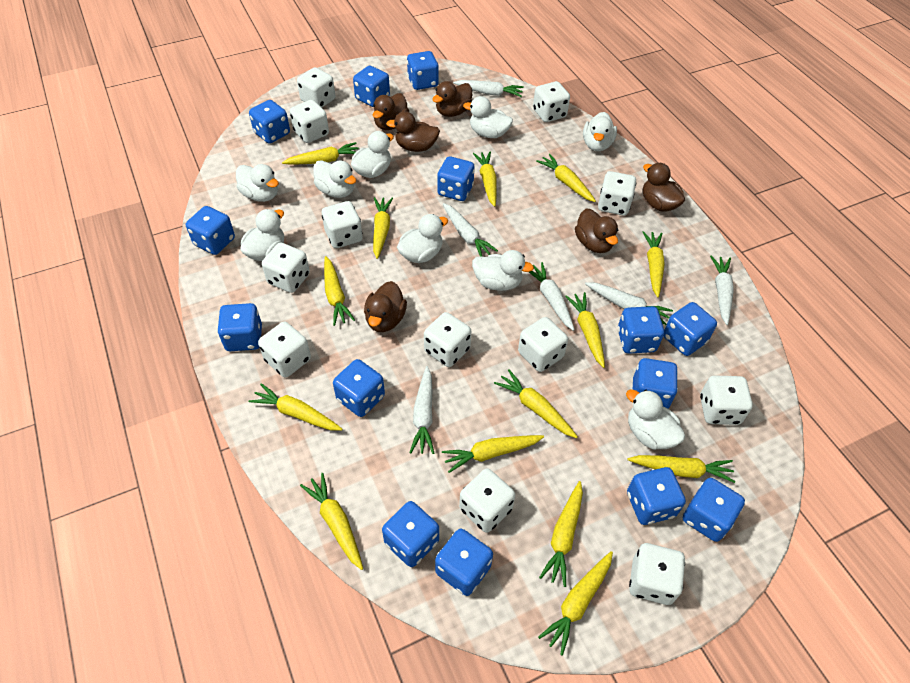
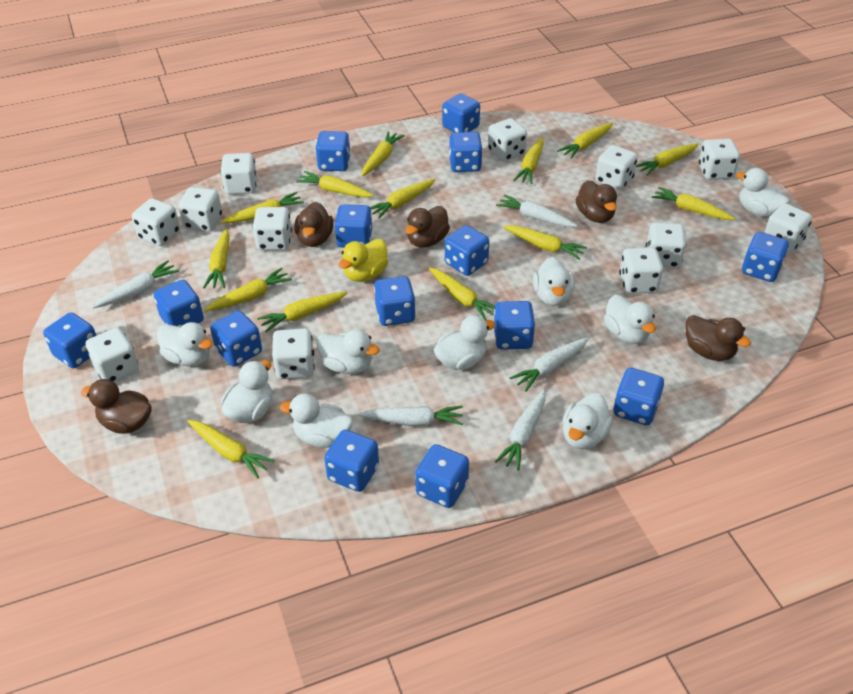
brown duck: [364,281,407,332] [373,93,409,130] [386,111,440,152] [432,81,472,117] [575,208,618,253] [643,163,685,212] = 6 -> [81,379,152,434] [294,202,333,247] [405,206,450,248] [576,180,617,223] [685,315,751,361] = 5
white carrot: [410,366,434,454] [443,203,498,256] [453,80,524,97] [529,262,575,331] [585,282,673,326] [710,256,734,325] = 6 -> [92,260,179,309] [358,406,463,426] [495,390,545,470] [496,194,577,227] [510,337,589,392] = 5
yellow duck: none = 0 -> [339,239,388,282] = 1

